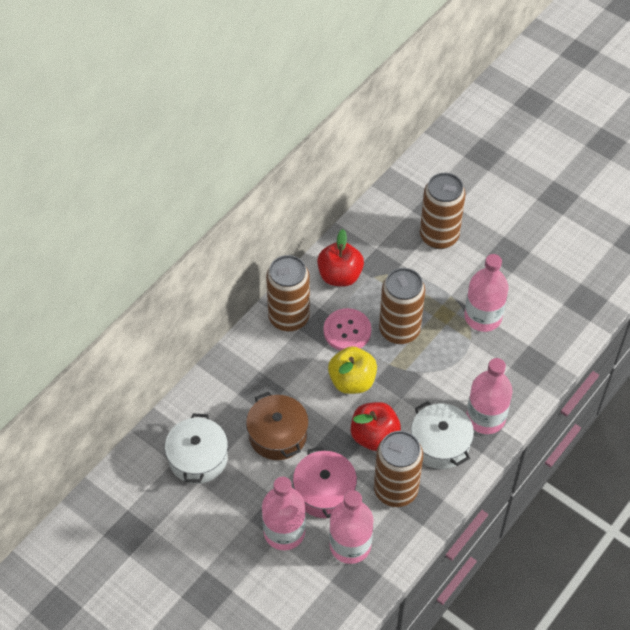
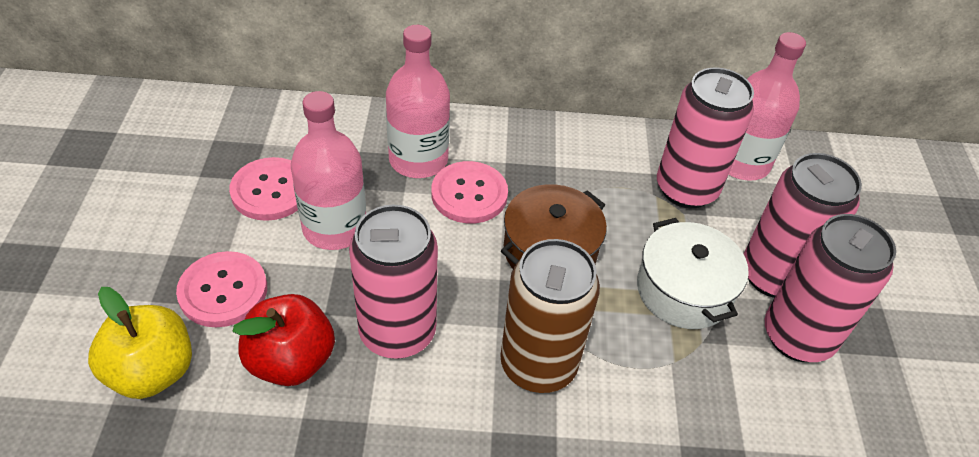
brown can: [266,255,310,332] [374,431,423,507] [379,268,425,344] [420,173,466,249] = 4 -> [500,239,600,393] = 1
pink bottle: [262,477,306,550] [329,490,373,564] [464,254,509,332] [466,358,513,434] = 4 -> [291,91,366,250] [386,25,450,178] [729,32,806,181] = 3
pink button: [324,308,371,351] = 1 -> [176,251,267,327] [229,157,298,221] [431,161,508,223] = 3
pink can: none = 0 -> [349,205,438,359] [657,68,754,208] [744,153,862,298] [765,214,896,362] = 4
pink pot: [293,446,357,518] = 1 -> none = 0
red apple: [317,229,364,287] [351,402,401,451] = 2 -> [232,294,335,386] = 1
white pot: [165,413,228,484] [411,401,474,469] = 2 -> [637,218,749,329] = 1

